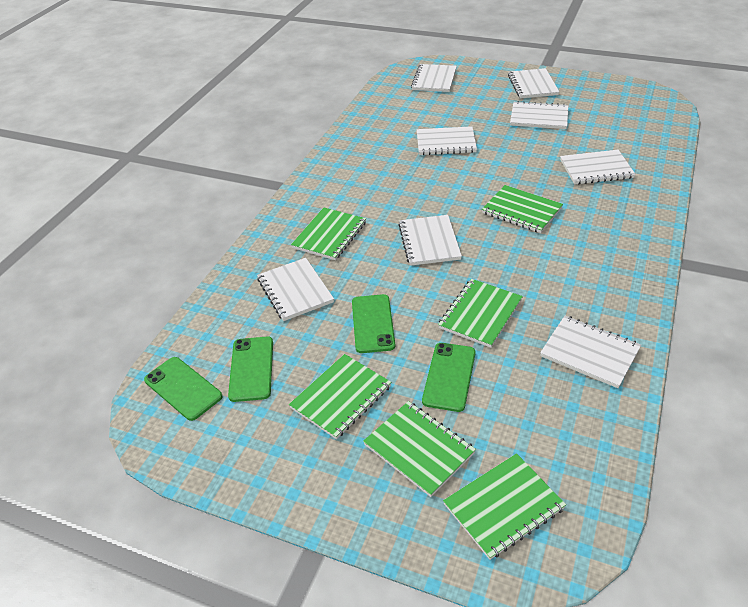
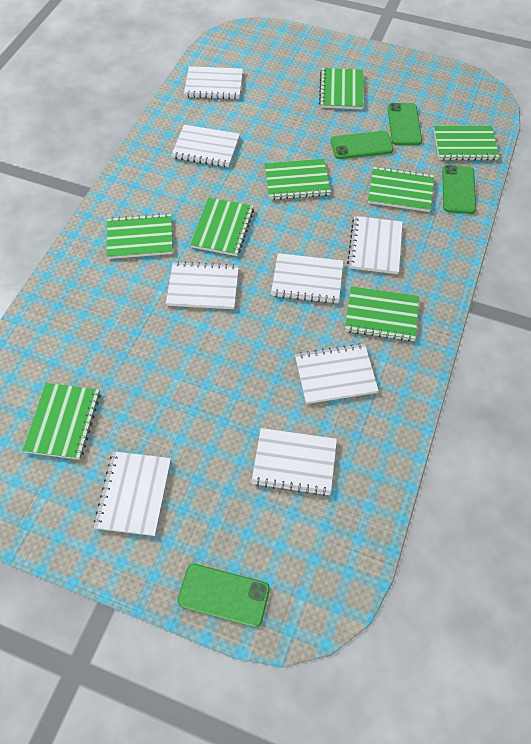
green notebook: [289,354,391,439] [291,207,366,260] [363,401,476,497] [438,279,523,348] [443,453,566,560] [482,185,563,233] = 6 -> [22,383,100,460] [107,213,173,259] [190,198,254,256] [264,159,331,200] [319,68,363,109] [345,286,419,341] [368,166,434,212] [434,126,499,160] = 8

